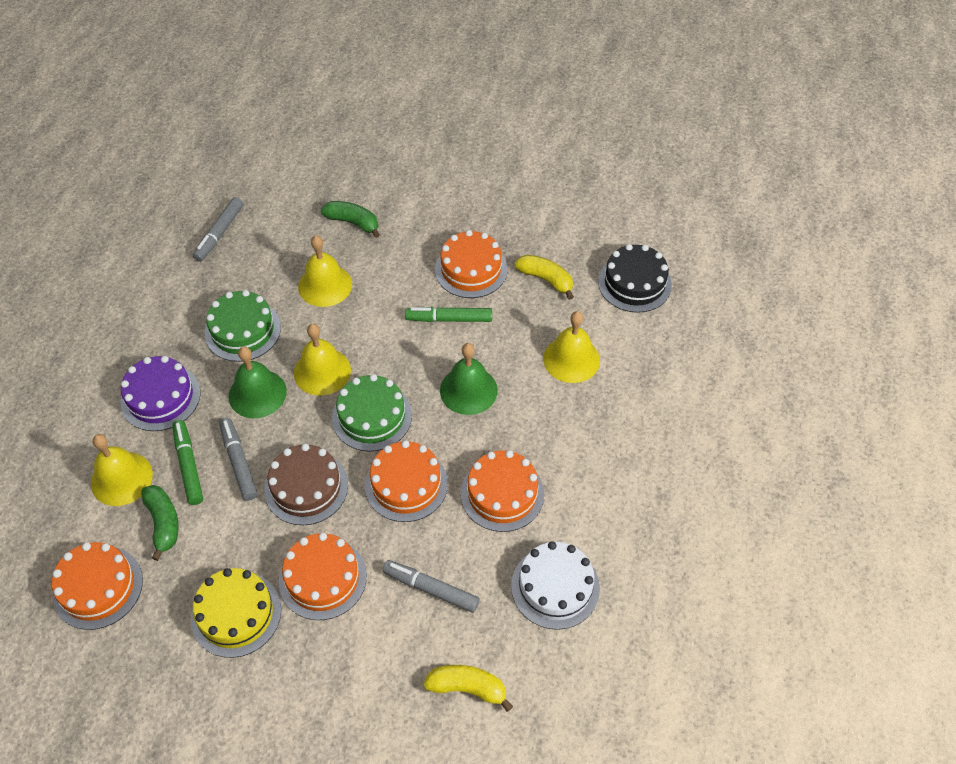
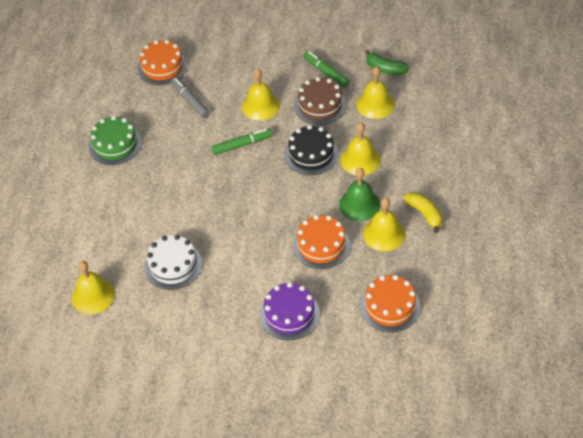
green banana: [141,485,179,561] [321,201,380,238] = 2 -> [365,50,409,75] = 1
green bell: [228,347,287,418] [440,343,498,415] = 2 -> [339,168,381,221] = 1
green cake: [205,290,281,362] [332,374,412,451] = 2 -> [89,116,142,165] = 1
grey marker: [193,197,243,262] [219,418,258,501] [383,560,480,613] = 3 -> [171,78,209,118] = 1
orange cake: [52,542,143,630] [279,533,367,620] [365,440,448,522] [435,230,507,298] [461,450,544,532] = 5 -> [138,40,188,85] [293,215,350,269] [360,275,421,332] = 3
yellow banana: [423,665,513,712] [515,255,574,300] = 2 -> [404,192,442,233] = 1
yellow bell: [91,434,153,506] [294,324,351,396] [298,235,352,307] [543,311,600,383] = 4 -> [72,261,115,314] [242,68,280,120] [341,123,381,175] [356,66,395,119] [363,198,406,251] = 5
yellow cake: [191,568,281,658] = 1 -> none = 0

